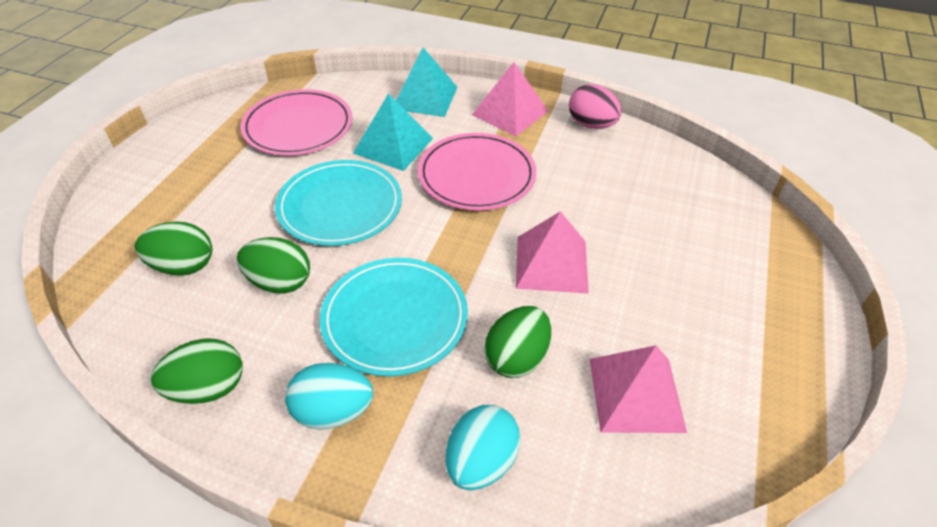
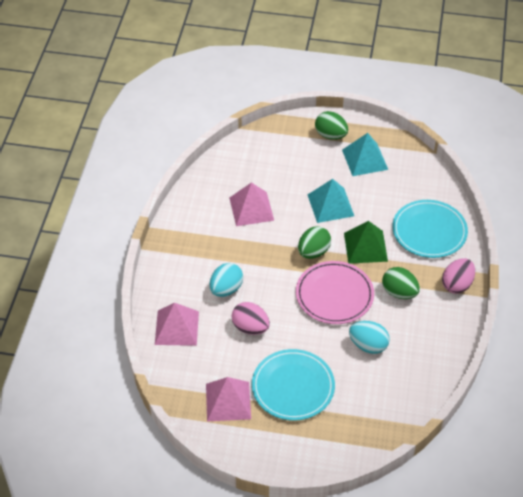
green egg: [135,222,212,276] [151,339,243,404] [237,237,310,294] [484,306,551,378] = 4 -> [298,226,331,259] [315,111,348,140] [382,267,420,299] = 3
green pyramid: none = 0 -> [344,221,388,264] = 1
pink egg: [569,84,622,129] = 1 -> [231,302,270,335] [442,258,475,293] = 2
pink plate: [240,89,353,156] [418,133,537,211] = 2 -> [296,261,374,324] = 1

